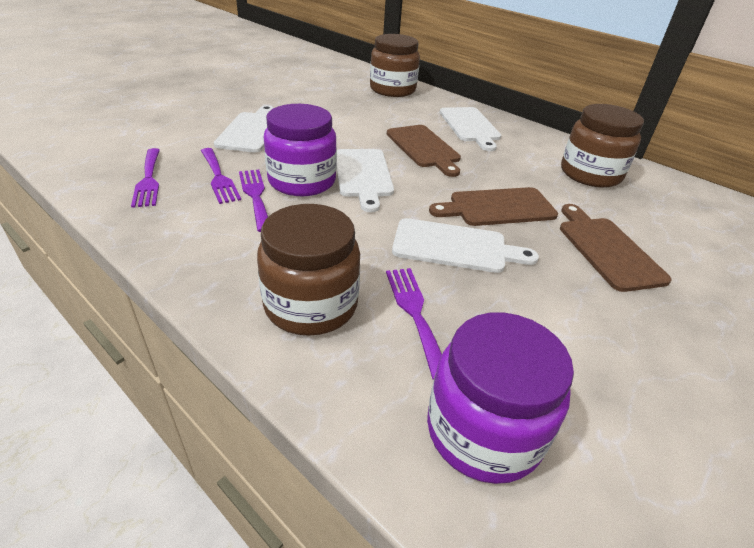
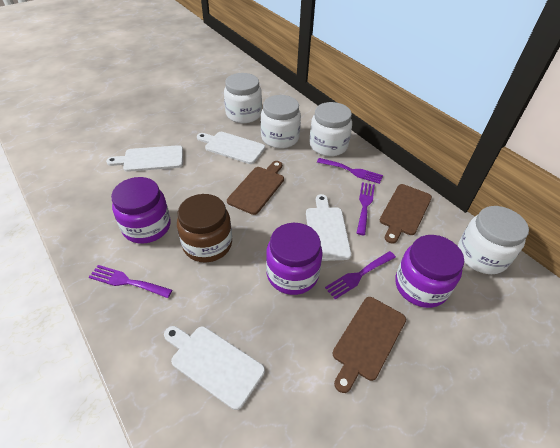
brown jar: [257,204,360,336] [370,34,420,97] [561,104,644,188] = 3 -> [177,194,232,262] = 1
purple jar: [264,104,337,196] [427,312,574,484] = 2 -> [111,177,171,244] [266,223,323,295] [396,235,464,308] = 3
white jar: none = 0 -> [224,73,262,123] [261,95,301,148] [309,102,352,156] [458,206,529,274] = 4

